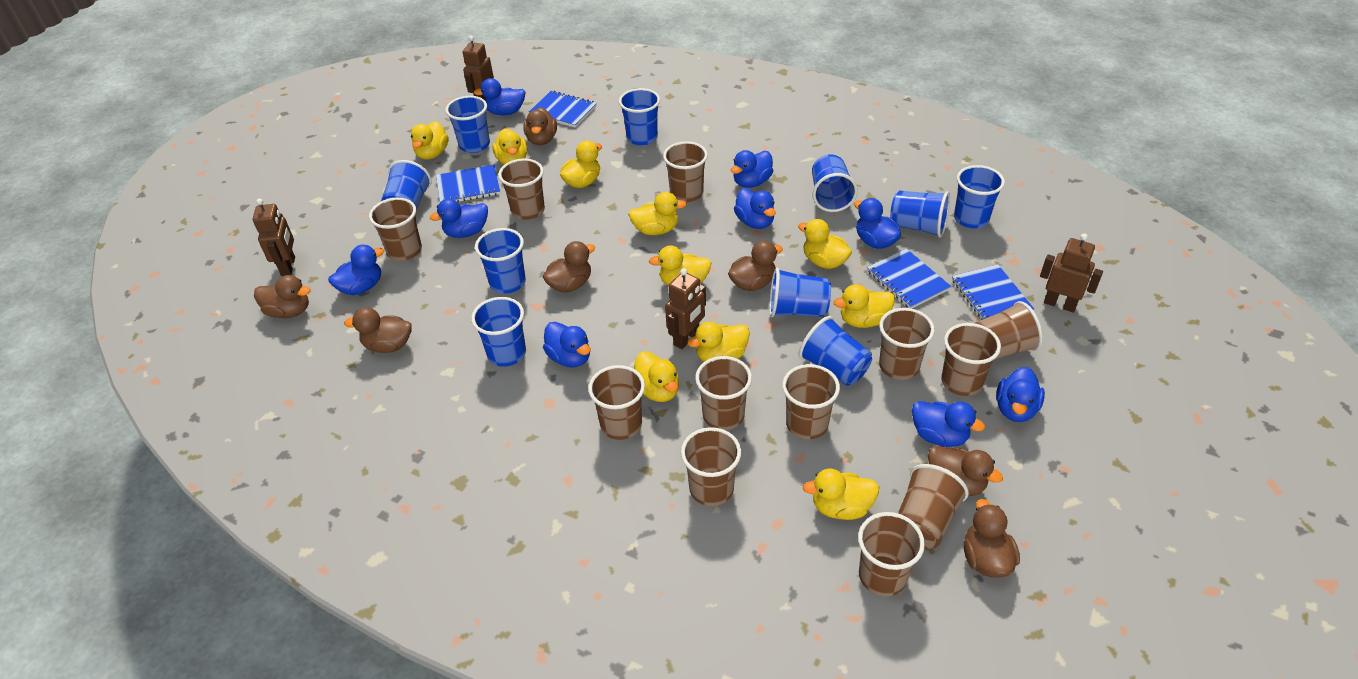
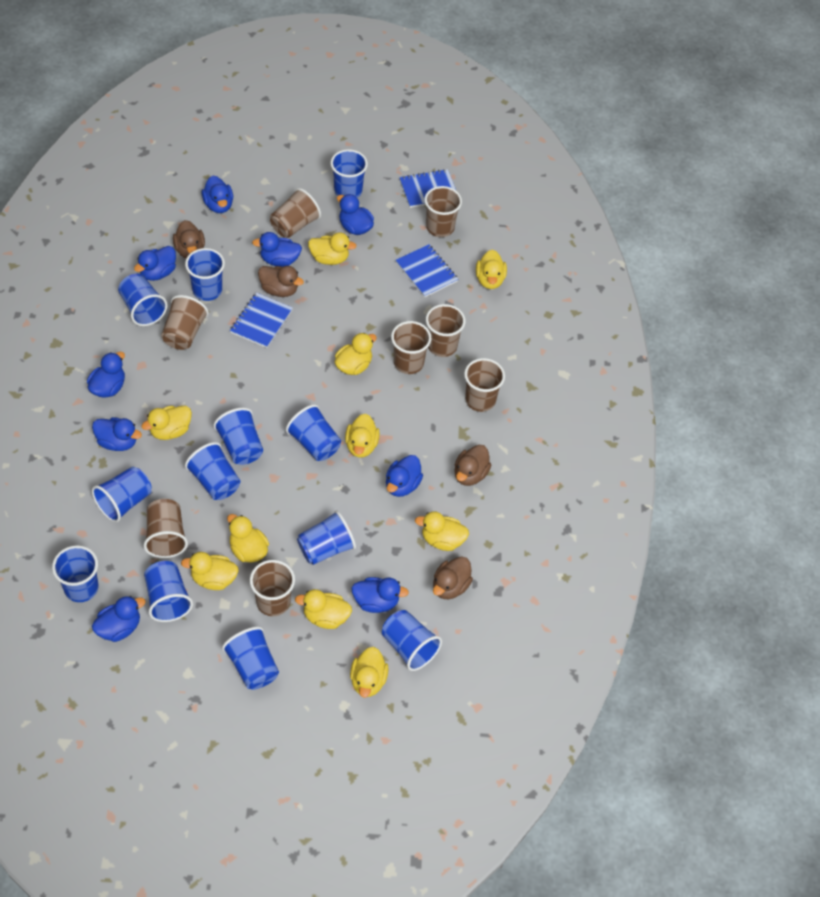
blue cup: [381,160,432,210] [445,96,490,153] [471,297,526,367] [475,228,526,294] [619,88,660,146] [769,268,831,317] [799,316,872,386] [812,154,858,212] [890,191,950,238] [954,165,1005,229] = 10 -> [52,545,99,602] [92,467,152,522] [118,274,168,326] [144,561,193,622] [185,248,225,301] [185,442,240,500] [213,407,263,465] [222,626,279,690] [286,404,341,461] [297,510,356,565] [330,149,368,198] [382,610,442,671] = 12
blue notebook: [436,165,500,202] [529,91,597,128] [867,249,951,309] [952,264,1034,320] = 4 -> [230,293,293,348] [396,244,458,297] [399,169,456,208] = 3
brown cup: [369,198,422,261] [498,159,545,220] [588,365,645,440] [663,141,708,202] [681,427,741,506] [695,356,752,430] [782,364,840,439] [858,512,925,596] [879,308,935,380] [898,464,969,549] [941,323,1001,396] [975,301,1043,360] = 12 -> [143,499,188,558] [161,295,209,350] [250,560,295,616] [270,188,321,238] [391,321,431,374] [424,186,462,237] [426,304,466,357] [464,358,505,412] = 8
brown duck: [254,275,311,318] [344,307,412,353] [523,107,557,145] [543,241,595,293] [728,241,783,291] [928,445,1003,496] [964,499,1020,578] = 7 -> [173,220,205,258] [258,266,304,297] [433,556,473,599] [454,445,491,486] = 4
brown robot: [253,199,295,276] [463,36,494,100] [665,268,706,349] [1040,233,1103,313] = 4 -> none = 0

